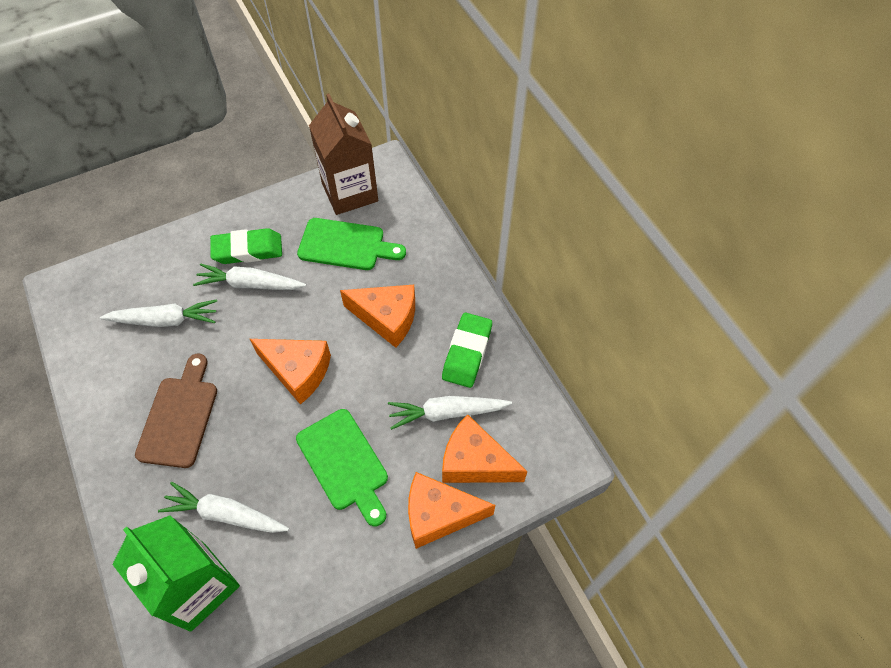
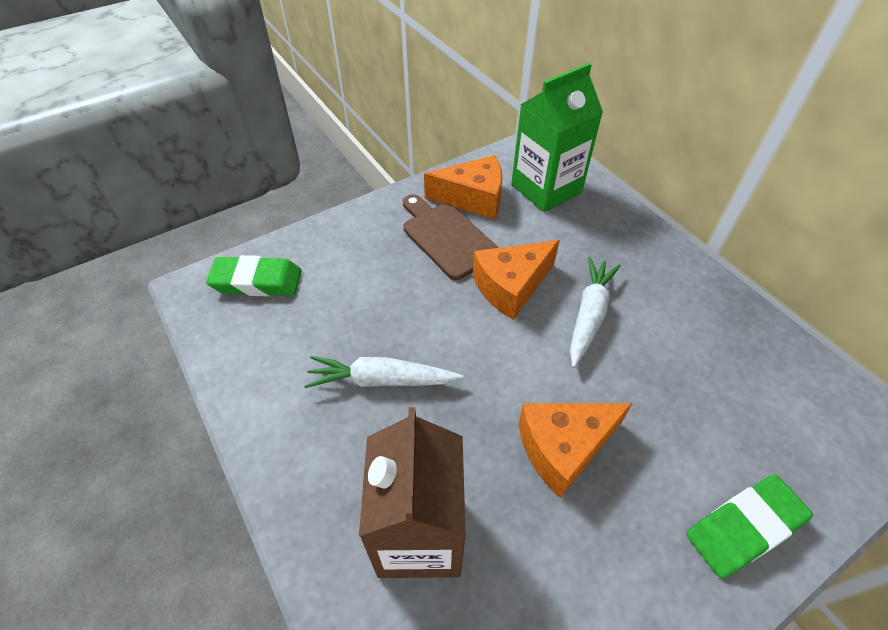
green cutting board: [296,409,388,526] [297,218,406,270] = 2 -> none = 0
orange cheese: [250,339,331,405] [340,285,415,348] [408,472,495,549] [442,414,528,483] = 4 -> [424,155,502,219] [473,240,560,320] [519,403,633,498] = 3
white carrot: [100,299,217,327] [158,482,289,533] [193,263,306,290] [388,396,512,430] = 4 -> [304,356,463,388] [570,257,621,368] = 2

